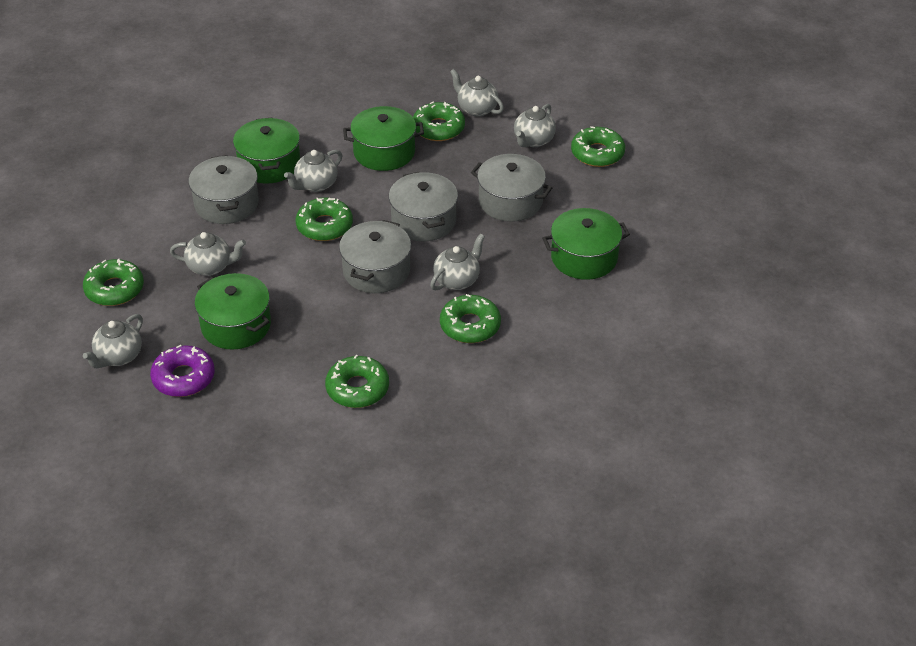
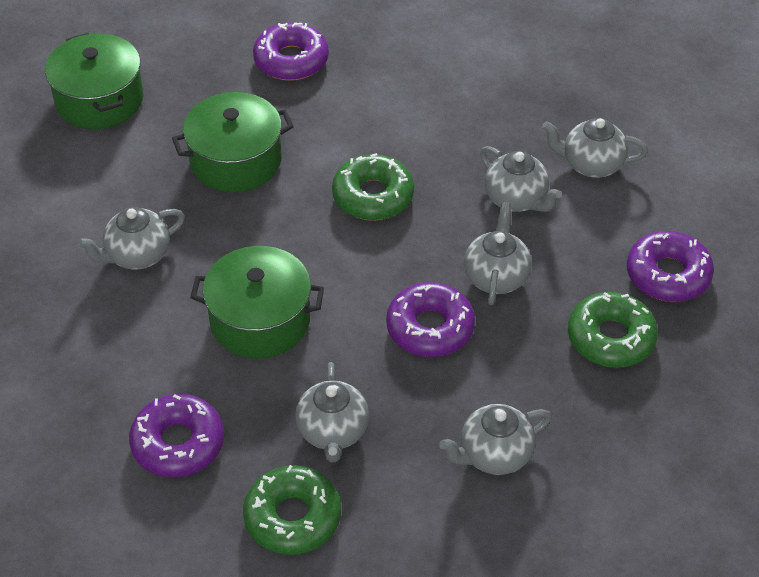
green donut: [83,259,144,306] [295,198,353,241] [325,355,389,408] [413,102,465,141] [440,294,501,343] [571,126,625,167] = 6 -> [243,465,341,555] [332,153,414,221] [568,292,658,368] = 3
green pot: [195,273,271,350] [233,118,300,184] [343,106,424,171] [542,208,630,280] = 4 -> [45,33,143,129] [172,92,294,192] [190,246,324,359] = 3
grey pot: [189,155,259,224] [339,220,411,293] [389,172,458,241] [471,154,552,222] = 4 -> none = 0
purple donut: [150,345,215,397] = 1 -> [129,394,224,477] [253,22,329,81] [386,282,475,357] [627,231,714,302] = 4

